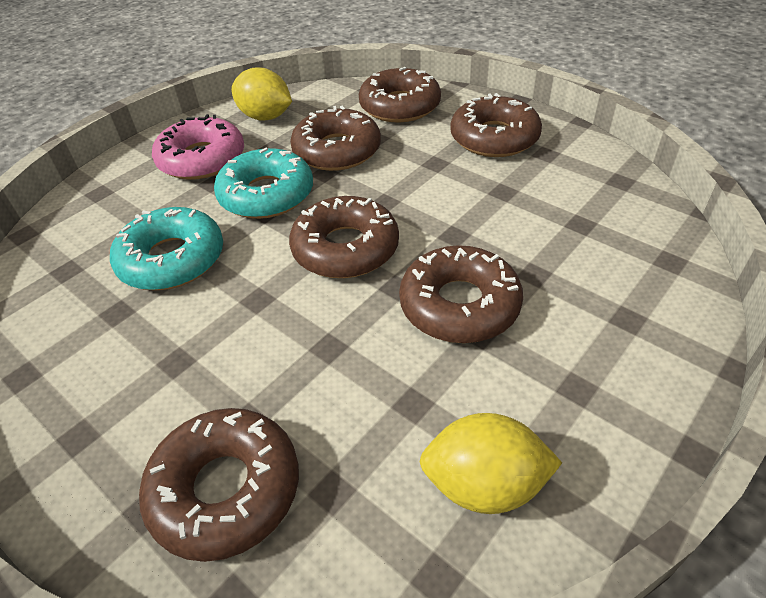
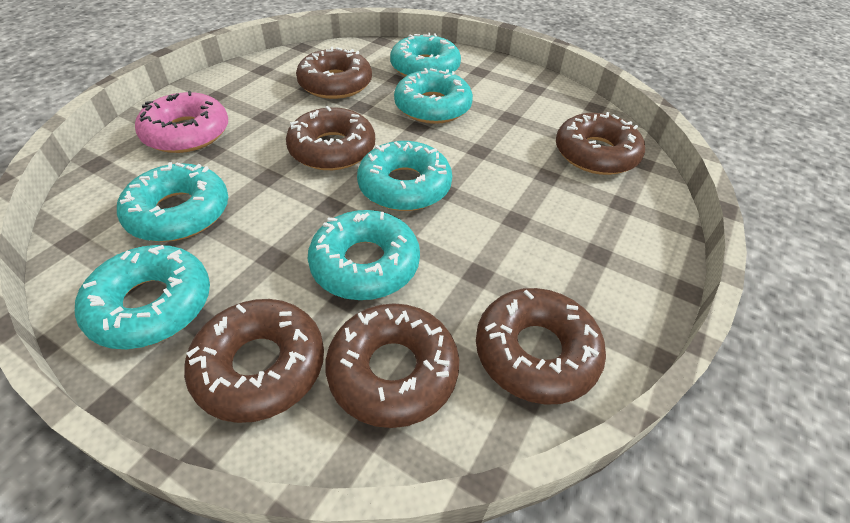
turquoise donut: [110,207,223,290] [214,148,313,219] = 2 -> [75,245,210,349] [117,162,228,242] [308,210,420,300] [357,141,452,211] [390,33,461,77] [394,68,473,124] = 6
yellow lemon: [231,67,292,121] [419,413,562,514] = 2 -> none = 0

